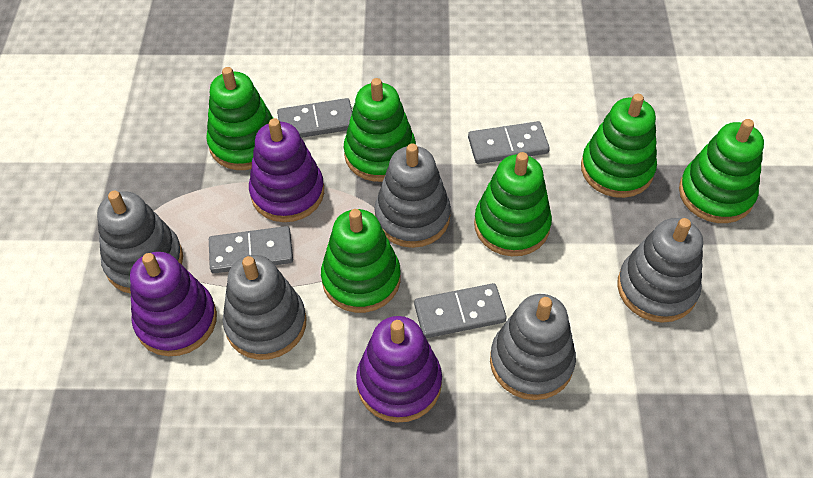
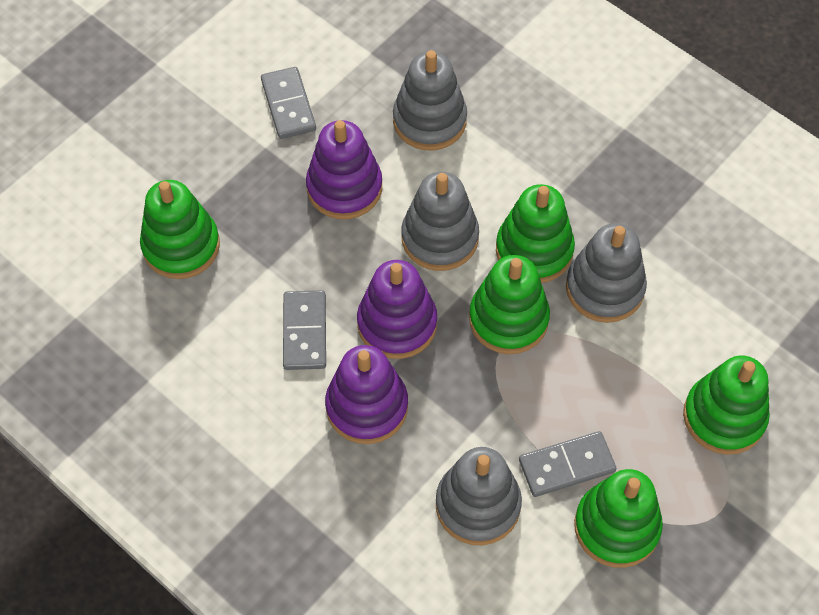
green stacking toy: [206,67,273,170] [321,209,401,313] [344,78,416,182] [474,152,552,256] [581,94,657,198] [679,119,764,223] = 6 -> [140,180,220,279] [469,255,550,354] [496,184,575,283] [574,469,663,568] [683,356,770,455] = 5
grey domino: [209,226,293,274] [277,98,352,138] [414,283,507,338] [468,121,550,164] = 4 -> [261,67,316,139] [283,290,326,370] [519,431,616,497] = 3
grey stacking toy: [97,191,183,294] [223,255,306,360] [375,143,451,248] [490,294,576,400] [617,218,703,323] = 5 -> [393,50,467,150] [401,172,479,271] [436,447,522,545] [566,223,647,323] = 4

